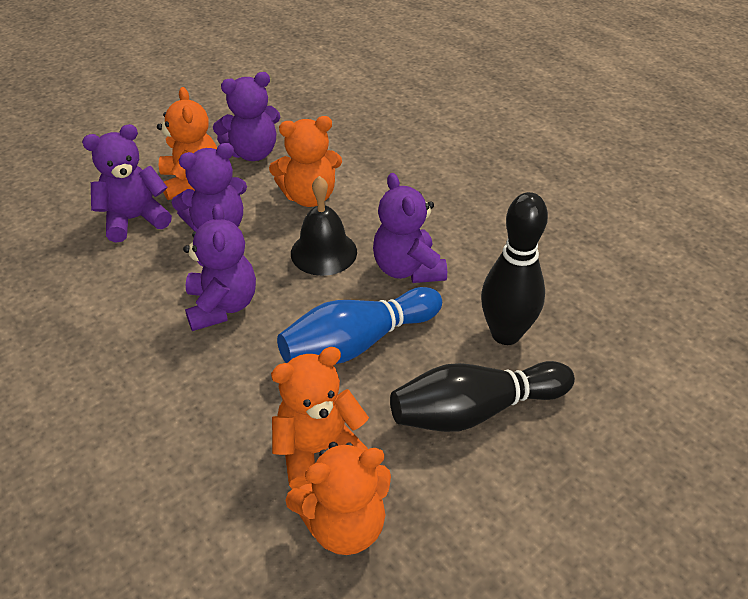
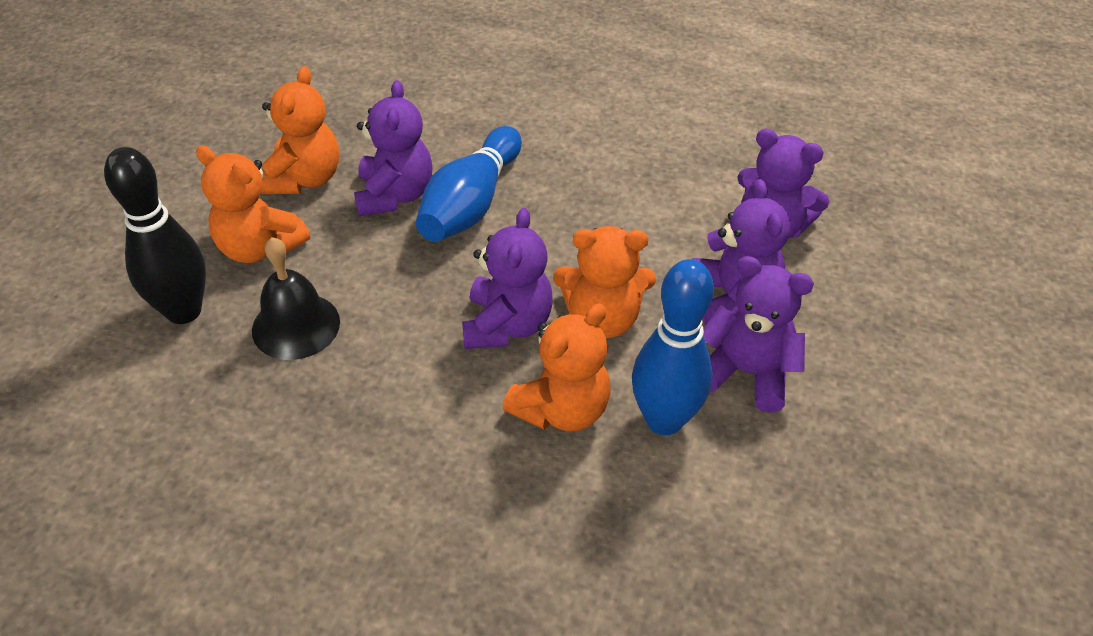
black bowling pin: [390,361,575,432] [481,192,548,345] = 2 -> [104,147,206,324] = 1
blue bowling pin: [277,287,442,364] = 1 -> [416,126,522,242] [632,259,714,435] = 2

